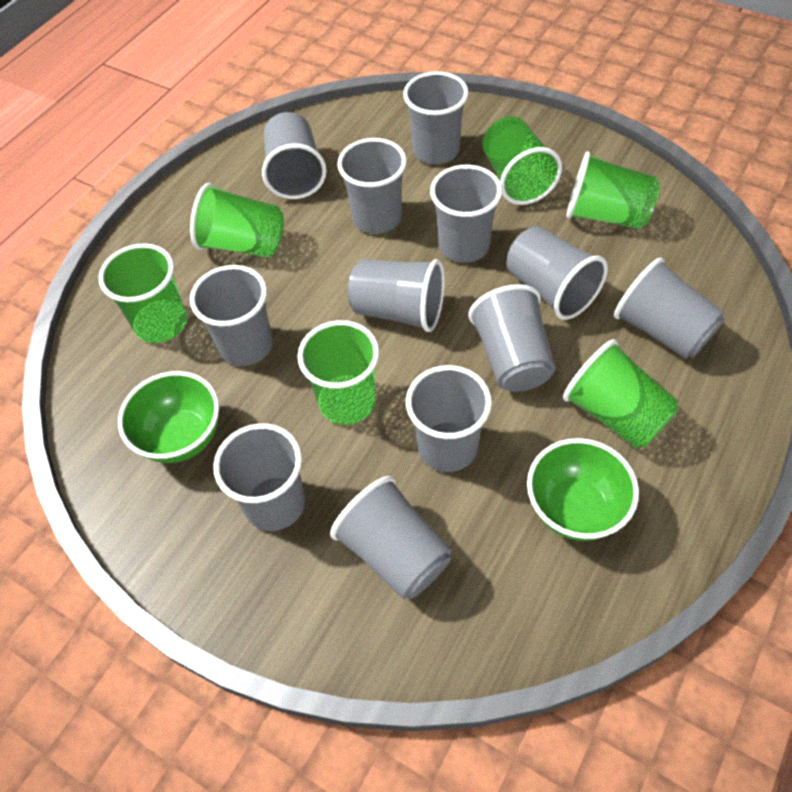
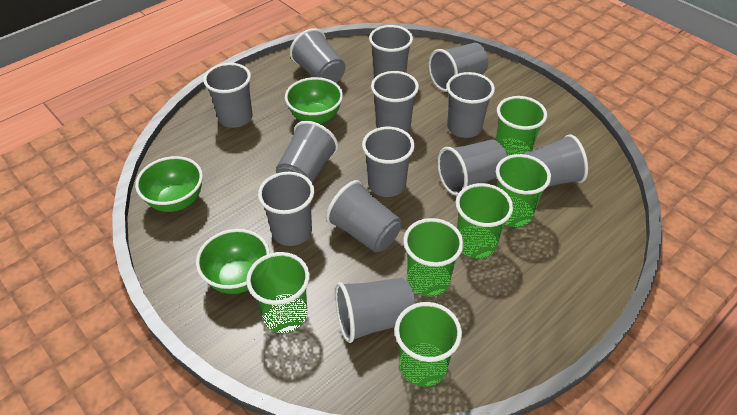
green bowl: [118,371,219,463] [527,438,639,541] = 2 -> [135,156,203,212] [196,229,270,294] [285,77,343,124] = 3
grey cup: [190,265,273,366] [213,423,305,531] [262,112,327,199] [330,476,452,599] [337,138,407,234] [348,259,445,332] [403,71,469,164] [406,365,492,472] [430,165,502,263] [468,284,556,392] [507,226,608,320] [614,258,725,359] = 12 -> [203,63,252,128] [258,172,314,246] [276,121,338,183] [290,28,346,83] [326,180,401,253] [335,278,416,343] [362,127,415,197] [369,25,413,78] [371,71,419,132] [428,43,488,92] [437,140,507,196] [447,72,495,138] [521,134,588,187] = 13

